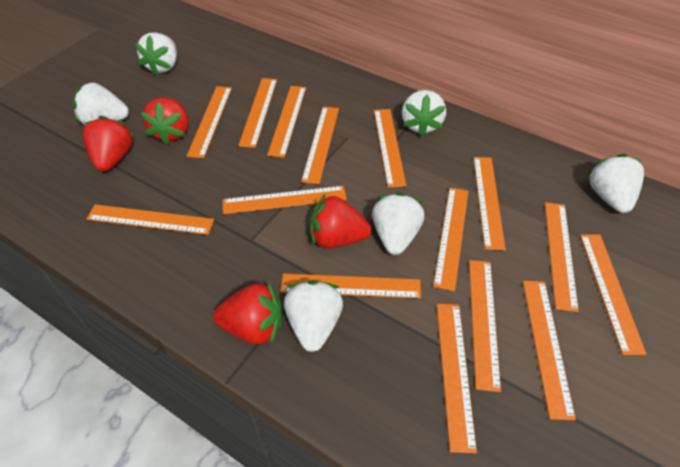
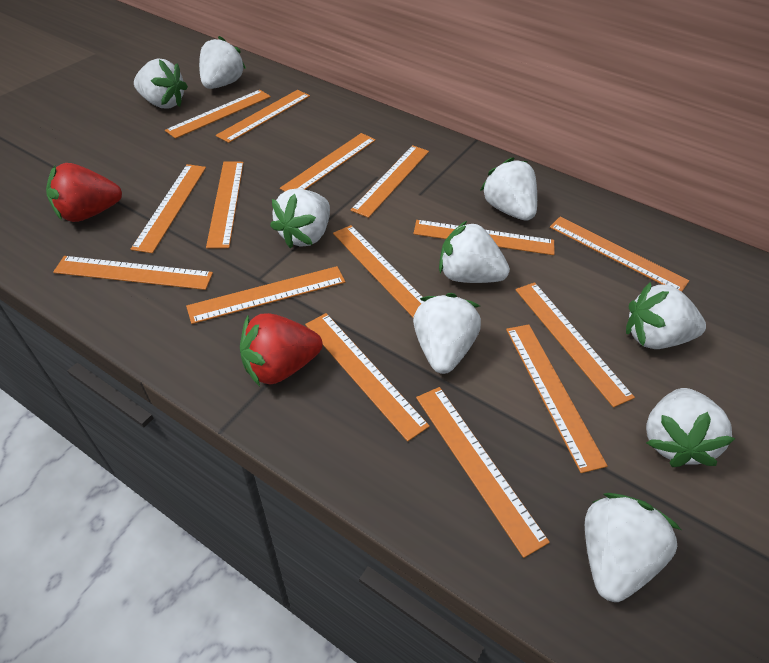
red strawberry: [83,116,133,172] [141,97,188,145] [213,282,282,344] [310,194,371,248] = 4 -> [46,163,122,222] [240,313,323,386] = 2
white strawberry: [73,82,129,125] [135,32,177,76] [284,280,343,352] [372,192,424,255] [402,90,446,137] [588,154,644,213] = 6 -> [134,59,188,109] [199,36,246,89] [270,188,330,248] [413,293,481,374] [439,220,510,283] [480,157,537,221] [585,493,681,602] [626,282,706,349] [646,388,735,467] = 9

